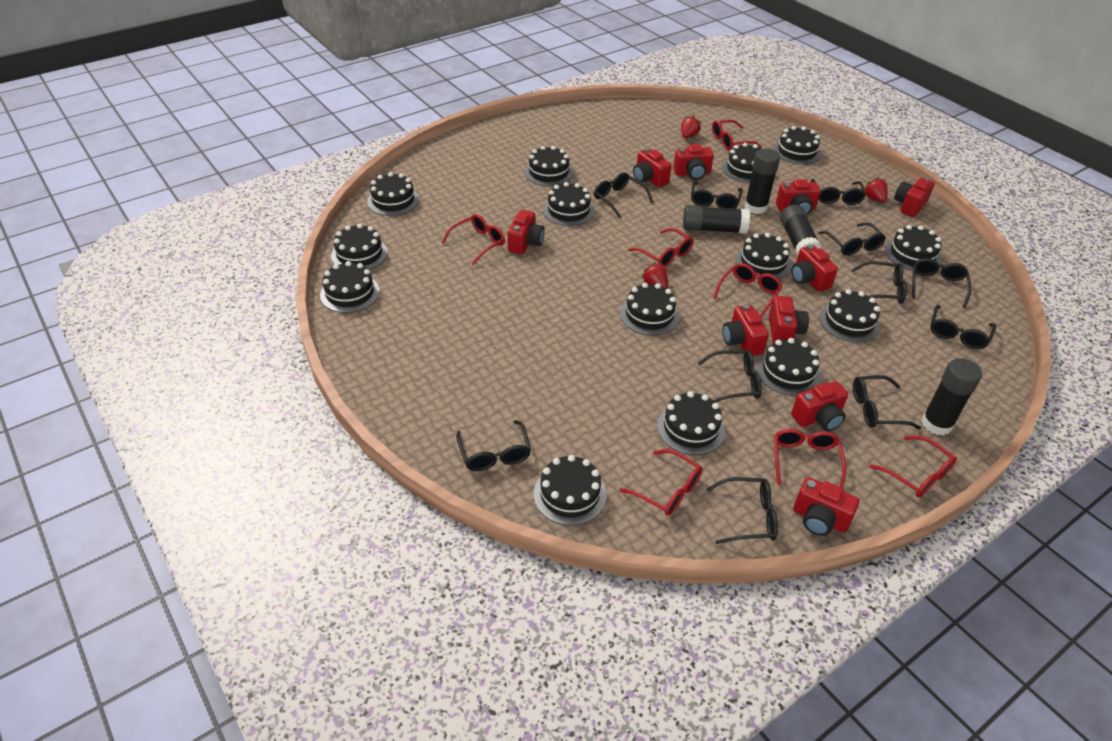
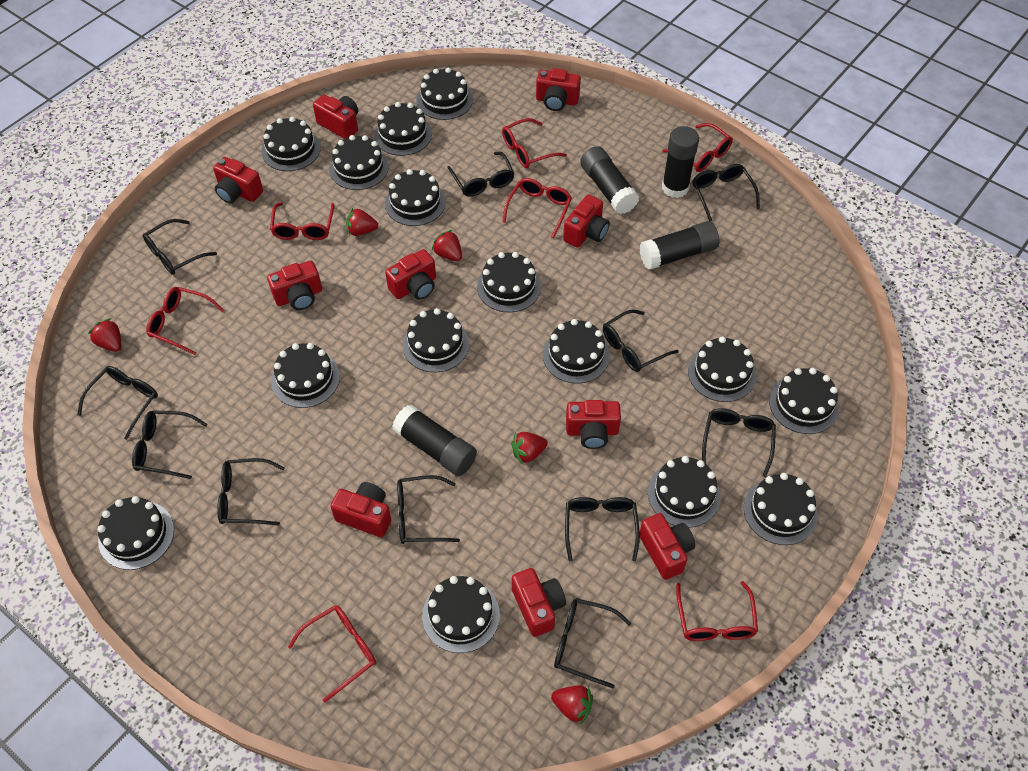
black cake: [320,261,380,313] [331,224,388,270] [367,172,419,216] [524,146,573,186] [534,455,606,525] [543,182,595,226] [620,283,679,335] [657,391,725,455] [722,143,765,183] [735,233,791,279] [756,338,821,396] [773,126,821,165] [819,289,880,342] [885,225,942,271] = 14 -> [97,496,174,570] [261,117,320,171] [271,343,340,408] [329,135,389,190] [374,102,432,156] [385,169,446,226] [403,308,469,372] [416,68,473,120] [422,576,500,653] [477,252,541,312] [543,319,610,384] [648,456,721,528] [688,336,756,402] [744,473,818,545] [769,368,839,434] = 15
red strawberry: [641,263,668,289] [681,115,701,138] [864,177,888,203] = 3 -> [88,318,121,352] [346,208,378,236] [432,230,462,261] [511,432,548,464] [551,685,593,725] = 5

